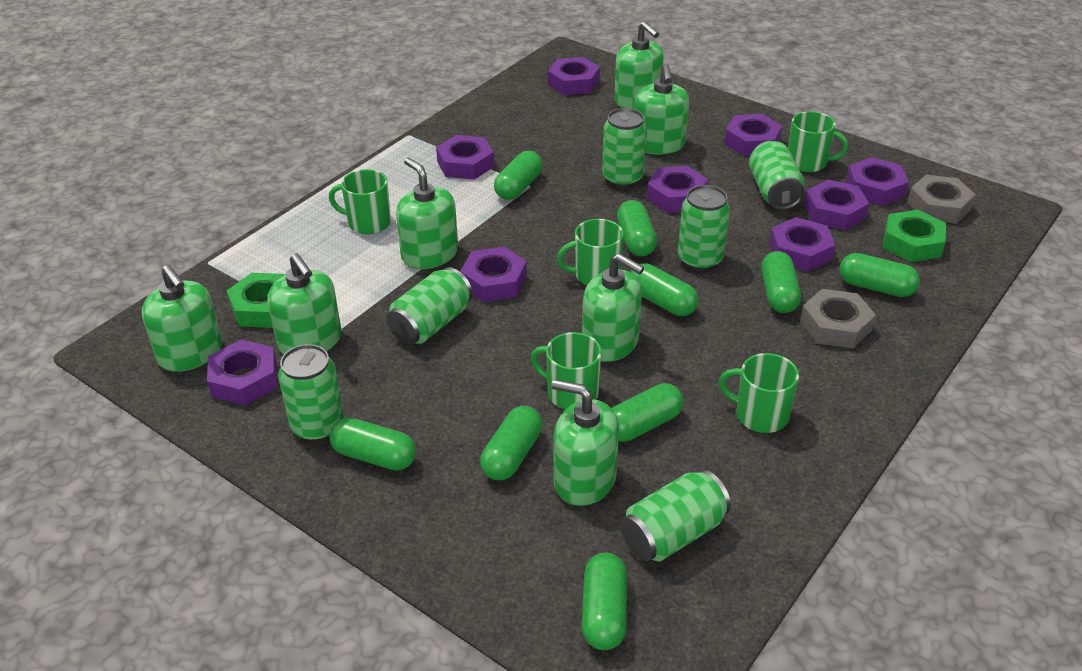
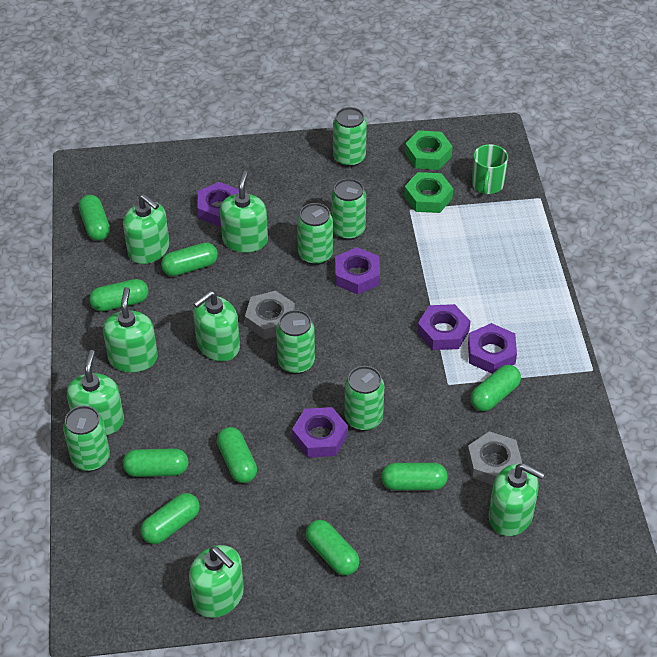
green mug: [329,169,391,234] [531,332,602,409] [557,219,624,285] [719,353,799,433] [788,111,848,172] = 5 -> [472,144,508,195] = 1
purple nut: [207,340,277,405] [436,135,494,180] [460,247,527,302] [548,57,600,95] [647,166,708,213] [724,114,782,156] [769,217,835,272] [804,180,869,230] [846,157,909,206] = 9 -> [197,182,239,227] [292,407,348,458] [335,247,380,295] [417,304,471,350] [468,323,517,374] = 5

